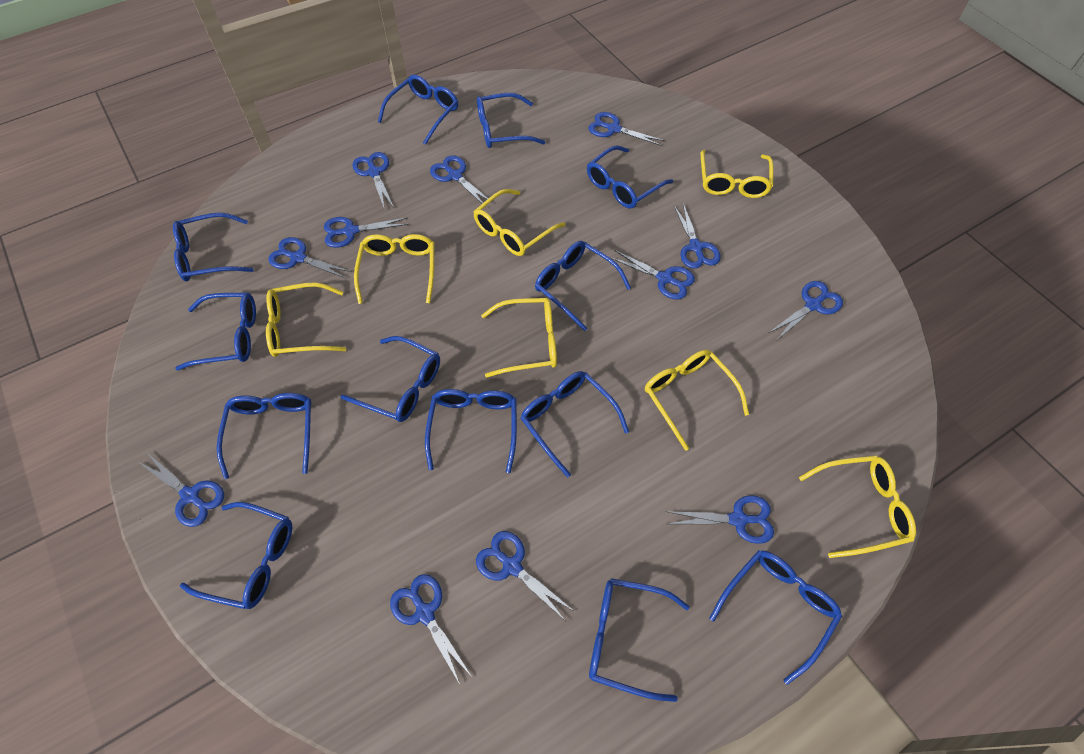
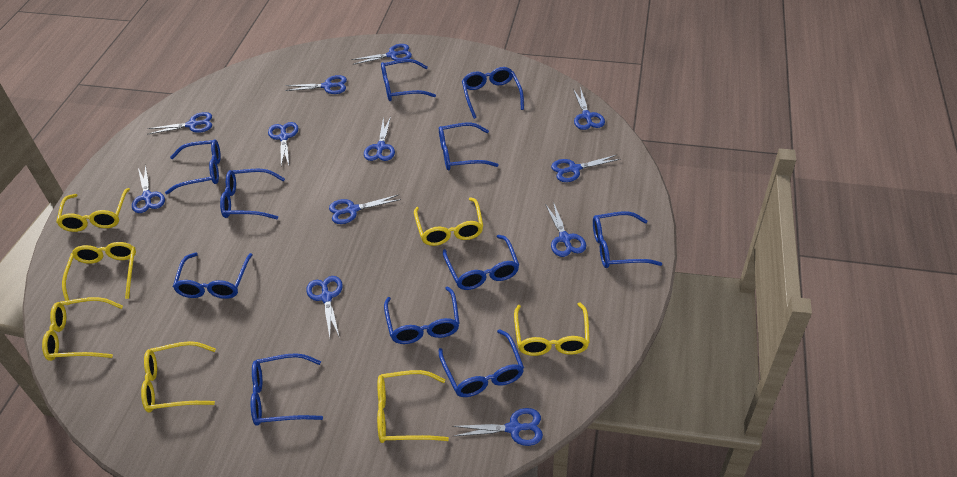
blue glasses: [173,213,254,281] [175,293,256,371] [180,502,292,609] [217,393,312,479] [340,336,440,422] [378,75,458,145] [425,389,517,473] [477,93,545,148] [521,371,629,478] [535,241,631,331] [587,146,673,209] [589,578,690,702] [709,550,842,685] = 13 -> [165,139,221,194] [173,252,252,299] [220,169,285,219] [251,353,323,426] [381,59,436,101] [384,287,460,344] [438,329,524,397] [439,122,498,170] [443,235,519,290] [462,67,524,119] [593,211,662,268] = 11

